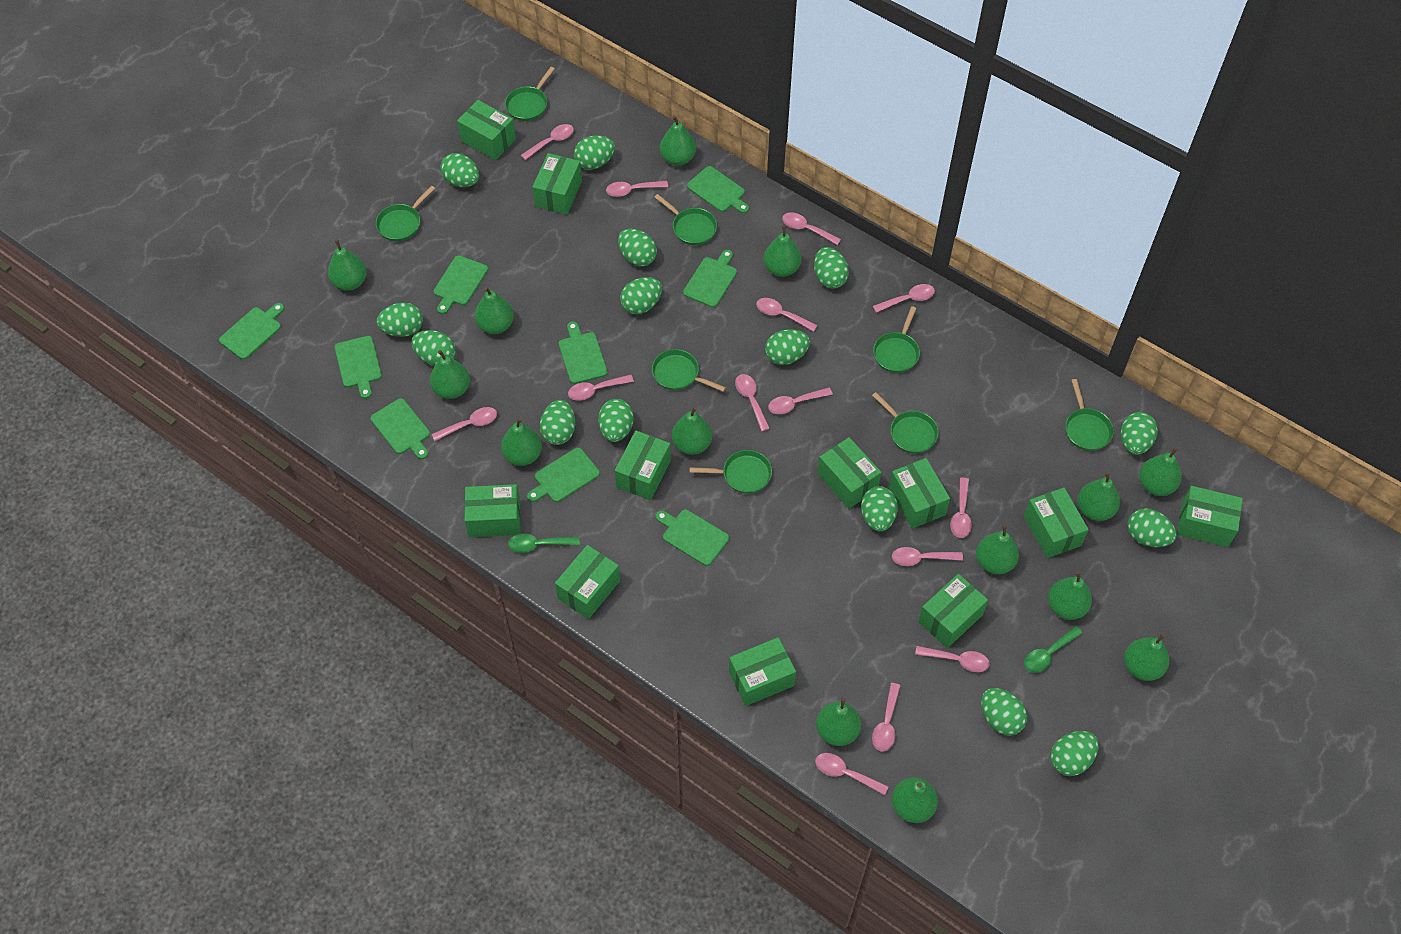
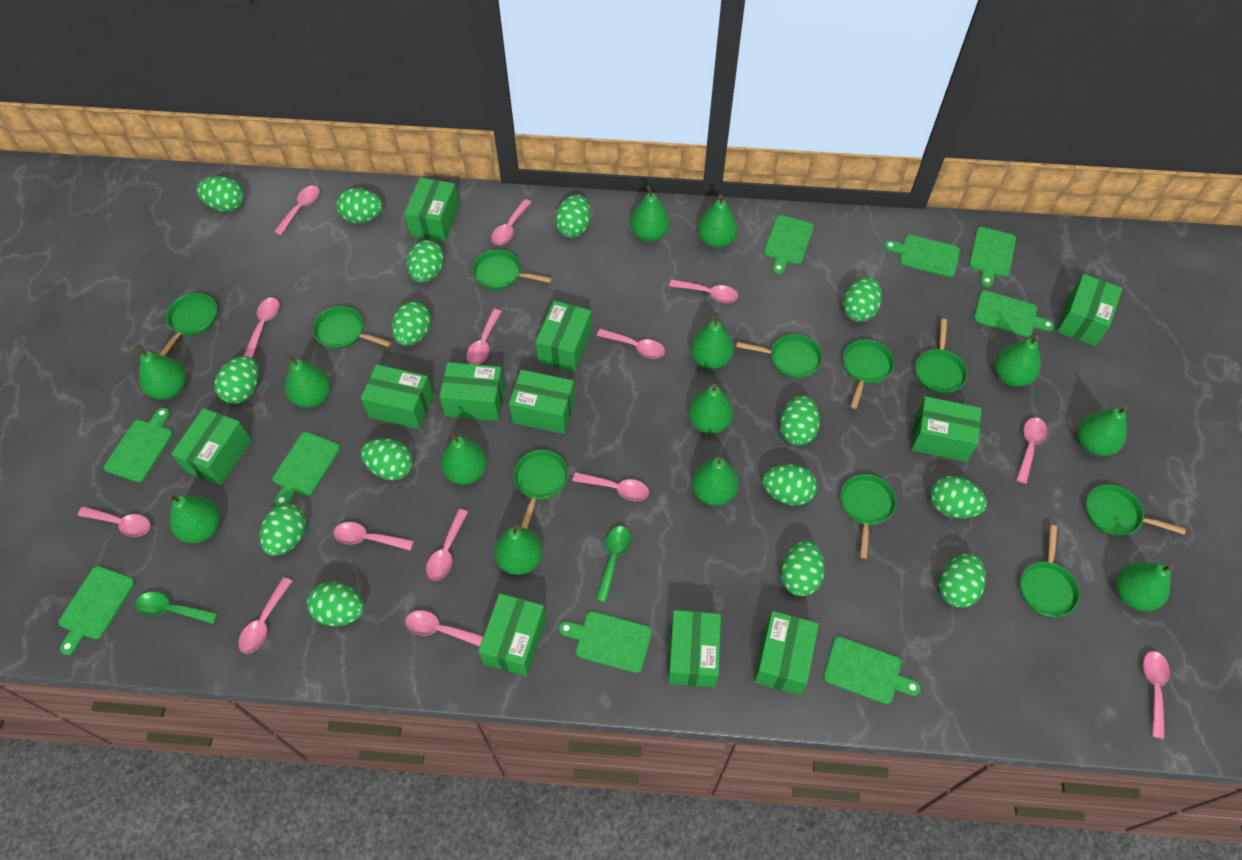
green pan: [375,186,435,241] [505,67,555,121] [652,349,726,392] [654,194,717,245] [690,450,772,494] [872,392,938,454] [873,307,920,373] [1065,379,1114,451] = 8 -> [160,293,217,356] [313,306,391,349] [472,249,552,290] [514,450,568,529] [736,334,822,379] [841,474,896,559] [843,339,894,409] [915,319,968,394] [1020,525,1080,617] [1086,484,1186,536] = 10
green pear: [328,240,367,291] [430,350,470,399] [475,287,514,334] [501,418,542,466] [660,116,696,166] [672,406,712,455] [764,225,801,277] [816,698,861,746] [892,777,938,823] [976,525,1019,574] [1048,571,1092,620] [1077,472,1120,521] [1124,633,1169,681] [1139,447,1182,496] = 14 -> [135,345,186,400] [167,495,220,543] [285,354,331,408] [441,431,487,485] [494,525,543,575] [630,185,670,242] [688,384,733,434] [690,312,734,369] [692,457,739,506] [698,195,738,248] [995,336,1041,387] [1077,406,1128,456] [1116,562,1174,611] = 13

